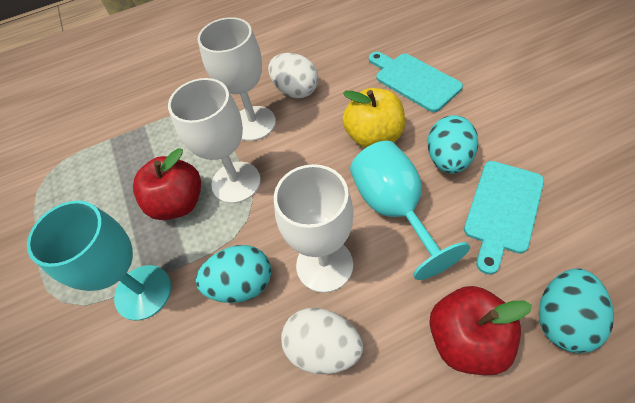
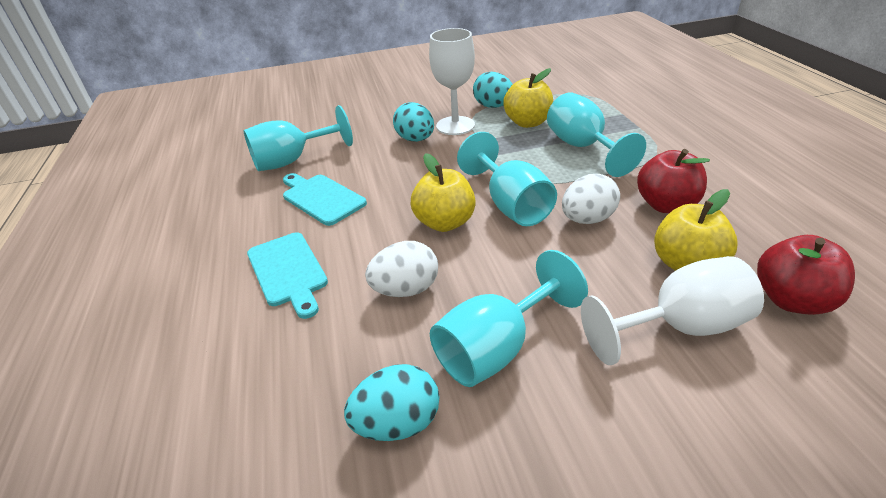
turquoise goblet: [27,200,171,321] [350,141,470,280] = 2 -> [244,105,353,171] [430,250,588,387] [457,132,557,226] [547,93,646,177] = 4
white goblet: [168,78,261,203] [198,17,276,141] [274,164,354,293] = 3 -> [429,28,475,135] [581,256,764,365] = 2
yellow apple: [342,88,405,148] = 1 -> [411,153,476,232] [503,68,553,128] [654,189,738,271] = 3

